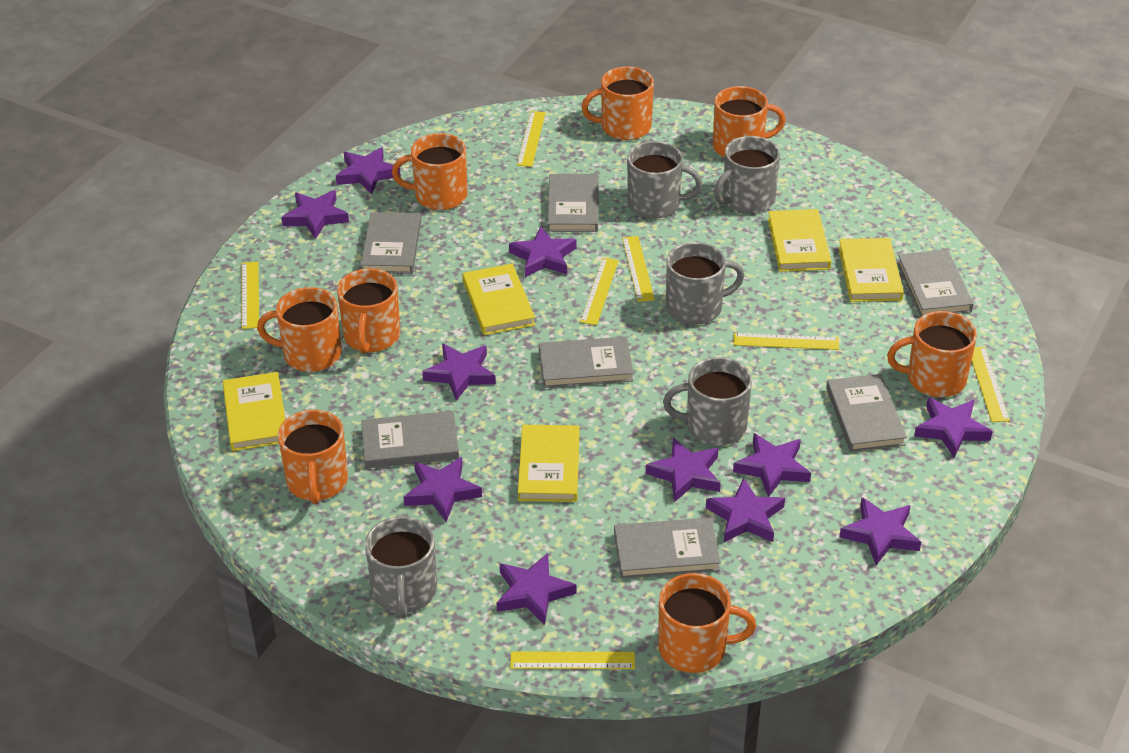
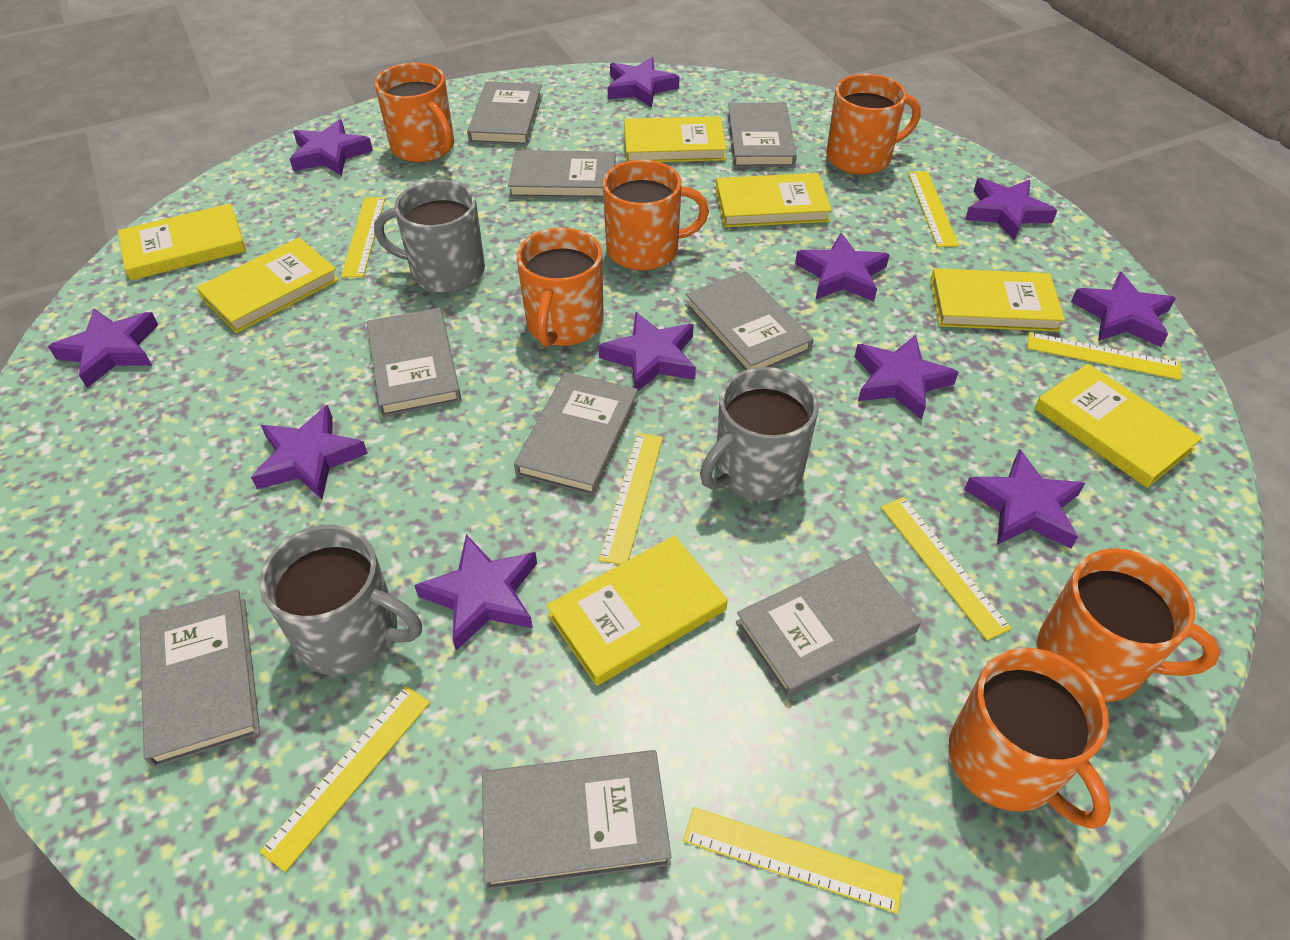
grey book: [361,212,421,274] [361,411,459,468] [539,337,633,388] [547,174,599,232] [614,518,721,579] [826,374,907,452] [897,249,973,317] = 7 -> [139,589,260,767] [367,308,461,417] [467,81,543,145] [482,750,671,890] [508,150,616,199] [514,372,638,496] [685,271,813,370] [727,102,797,167] [736,552,921,698] = 9
grey mug: [365,516,437,618] [627,141,703,219] [663,357,752,446] [666,242,744,325] [714,136,780,213] = 5 -> [259,525,422,676] [374,180,485,293] [700,367,819,501] = 3
orange mug: [257,287,342,372] [278,410,348,504] [337,268,400,354] [392,133,467,210] [582,66,654,140] [658,573,756,673] [713,86,786,158] [887,311,977,397] = 8 -> [375,63,454,162] [517,228,604,347] [603,160,709,270] [826,74,921,175] [949,648,1111,829] [1037,548,1220,702] = 6
yellow book: [223,372,285,451] [463,264,535,335] [518,425,580,502] [768,209,831,272] [838,238,904,302] = 5 -> [118,203,246,281] [196,238,339,333] [547,535,728,686] [624,116,726,162] [716,173,832,227] [930,268,1065,332] [1035,364,1202,488] = 7

